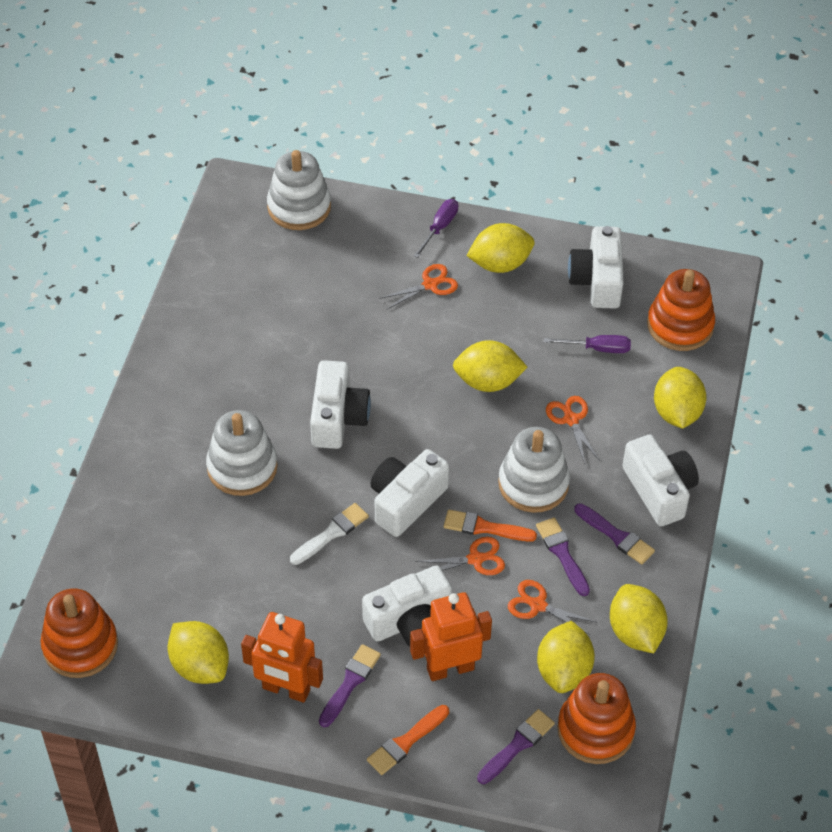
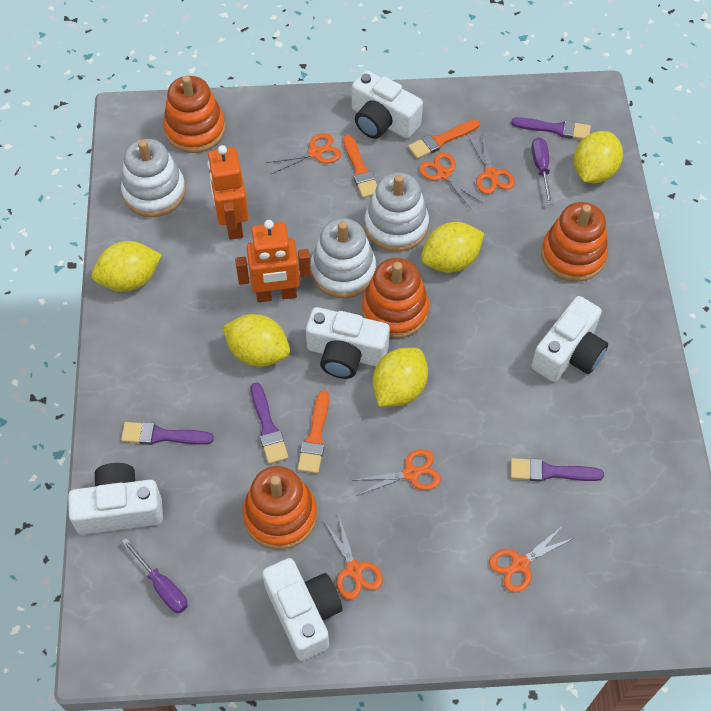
orange brush: [367,705,449,775] [444,510,537,541] = 2 -> [297,390,329,474] [343,134,377,198] [408,119,480,159] = 3
orange scissors: [379,264,458,309] [416,537,505,575] [508,580,596,635] [546,396,600,464] = 4 -> [266,133,341,174] [323,513,383,600] [355,449,441,496] [419,152,482,209] [469,135,515,194] [489,526,574,592] = 6
orange stacking toy: [40,589,118,678] [557,673,636,764] [647,269,715,351] = 3 -> [163,76,225,153] [243,466,317,550] [362,258,429,339] [541,202,608,282] = 4
white brush: [290,503,369,565] = 1 -> none = 0
yellow lemon: [168,621,229,684] [453,340,528,392] [466,223,535,273] [537,621,595,693] [610,584,668,653] [654,367,706,429] = 6 -> [92,241,162,292] [222,314,290,367] [373,348,428,407] [421,222,484,273] [574,131,623,183] = 5

